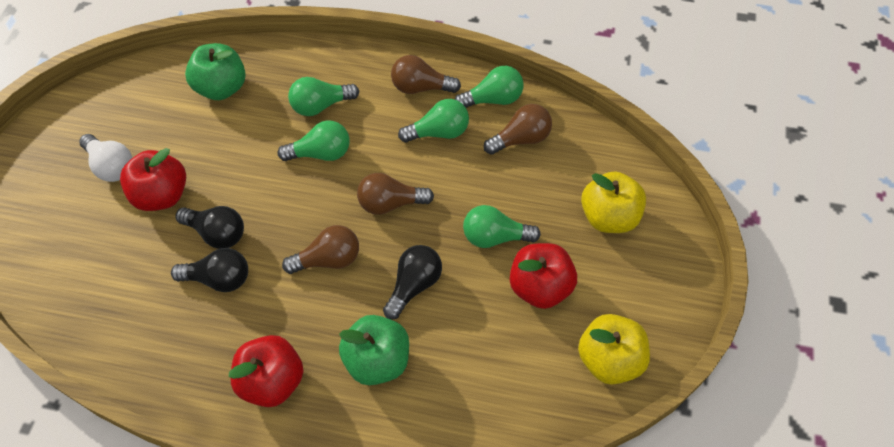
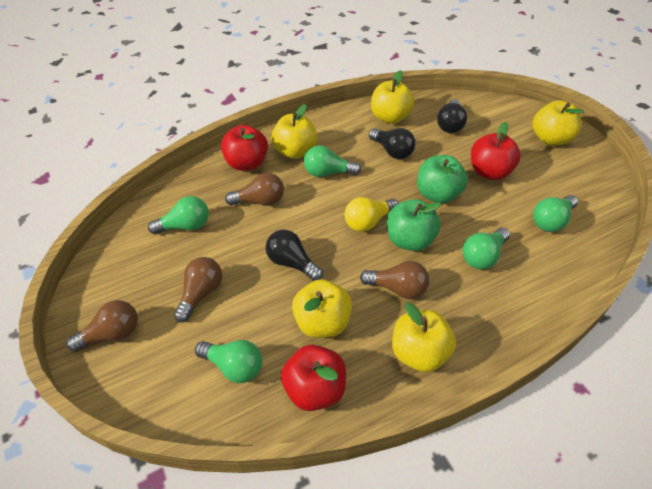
white light bulb: [79,134,132,182] = 1 -> none = 0
yellow apple: [578,314,650,385] [581,171,646,233] = 2 -> [271,104,317,159] [292,279,352,338] [371,70,414,124] [392,303,456,372] [533,100,584,146] = 5
yellow light bulb: none = 0 -> [345,197,399,232] = 1

